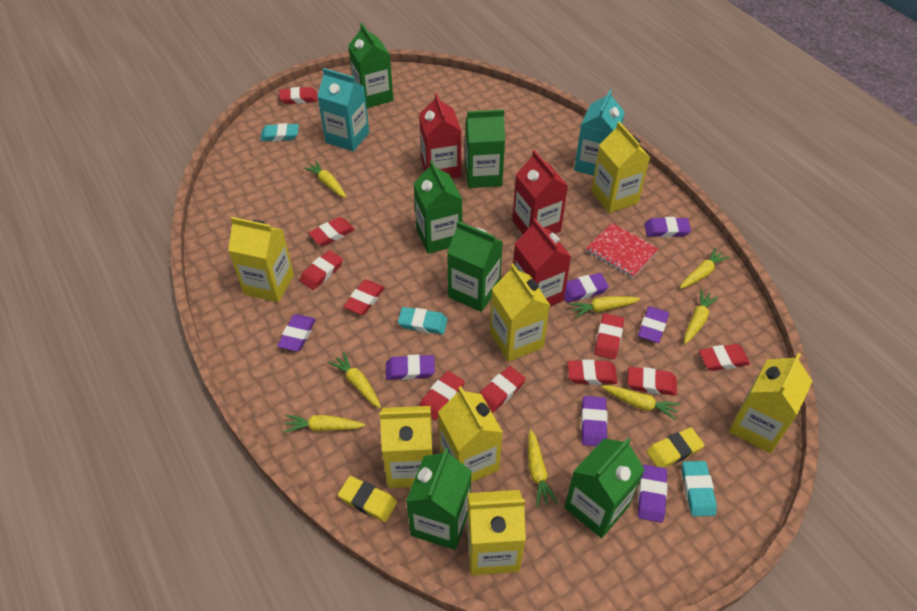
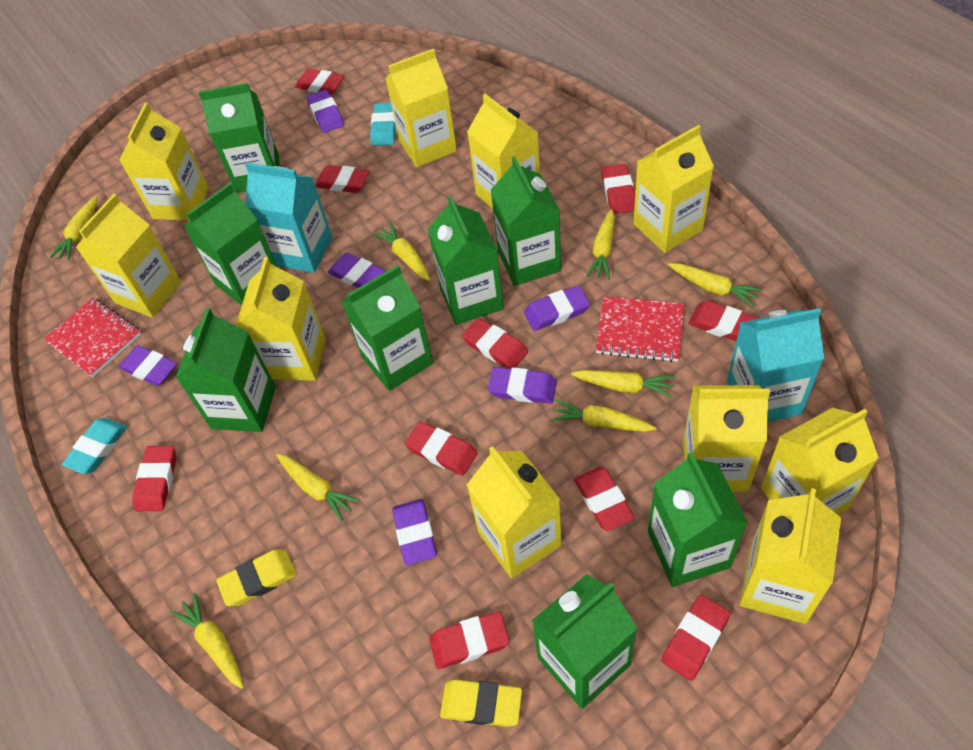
green carton: [348,23,393,108] [406,448,472,550] [413,160,463,254] [447,221,503,312] [465,110,505,188] [564,438,645,538] = 6 -> [176,308,276,432] [184,183,277,306] [198,83,279,193] [342,265,433,391] [428,195,504,325] [491,156,561,286] [532,574,637,709] [648,452,748,587] = 8
purple eraser: [277,314,316,351] [386,354,435,380] [564,273,609,303] [581,396,608,446] [638,306,669,343] [638,464,668,523] [644,217,691,237] = 7 -> [119,345,177,386] [306,90,344,133] [328,253,386,288] [392,499,437,565] [488,367,557,404] [524,285,590,331] = 6
red carton: [419,93,461,179] [513,150,568,234] [513,219,571,306] = 3 -> none = 0
red notebook: [586,223,659,278] = 1 -> [43,298,141,377] [595,296,684,362] = 2
turquoise eraser: [260,123,299,142] [398,307,448,334] [682,461,717,516] = 3 -> [62,418,127,474] [370,103,397,146] = 2
yellow carton: [228,217,294,302] [379,406,433,488] [438,386,503,482] [467,490,526,575] [490,264,550,362] [591,121,651,213] [729,353,812,453] = 7 -> [76,194,182,318] [119,103,209,220] [236,257,326,381] [385,48,457,167] [467,94,540,209] [467,446,562,579] [633,125,714,253] [683,385,770,492] [740,488,841,624] [761,408,879,515] = 10

